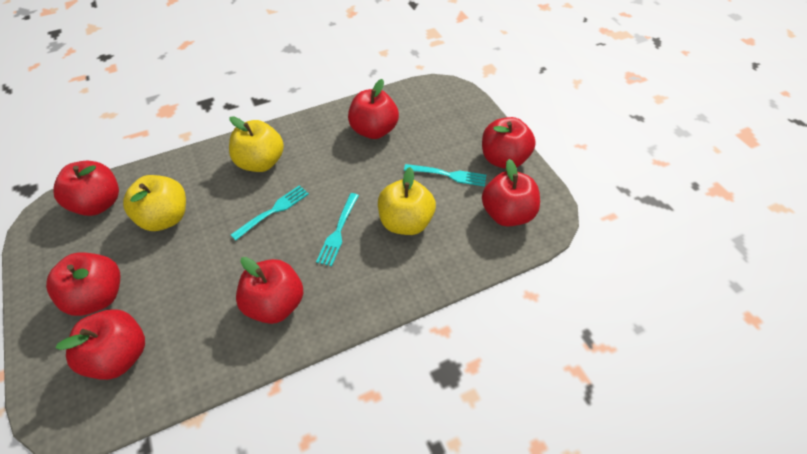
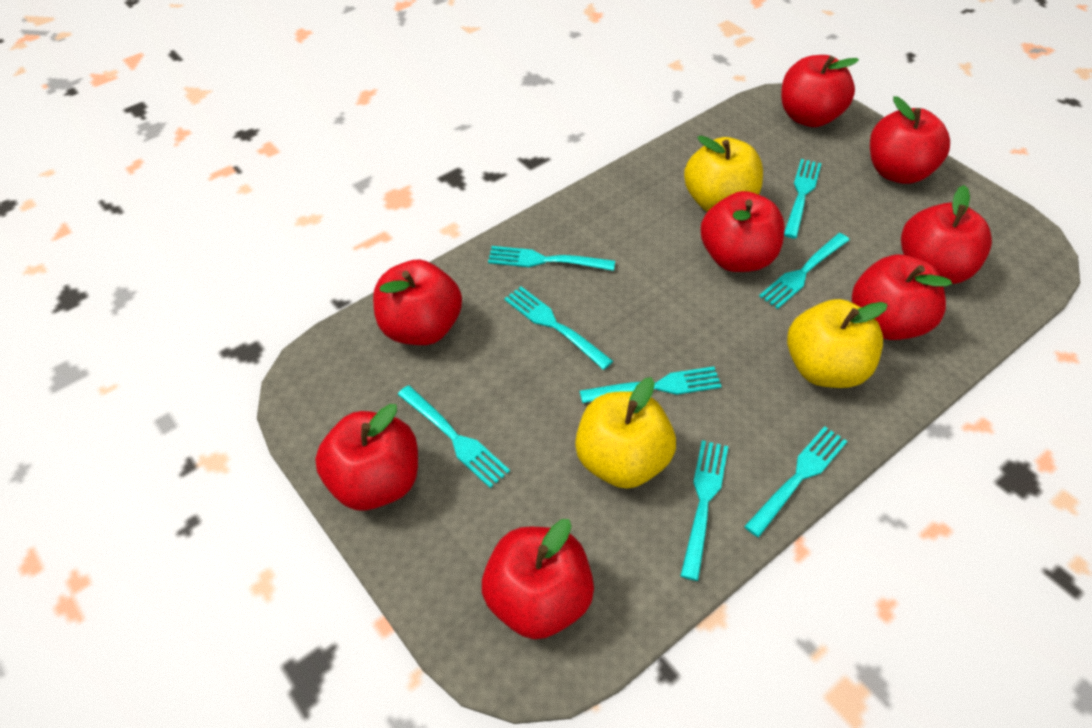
red apple: [46,252,120,316] [53,160,119,216] [56,310,145,380] [236,257,303,324] [348,79,399,139] [482,117,536,169] [482,159,540,226] = 7 -> [315,404,418,511] [373,260,462,345] [482,519,594,639] [701,191,785,272] [781,55,859,127] [852,255,952,340] [870,96,950,184] [901,185,992,284] = 8
turquoise fork: [231,185,309,240] [316,193,359,266] [404,164,486,187] = 3 -> [397,385,510,488] [488,246,615,271] [504,287,613,370] [580,366,722,403] [681,440,728,581] [744,426,847,537] [759,233,849,309] [784,159,822,239] = 8

